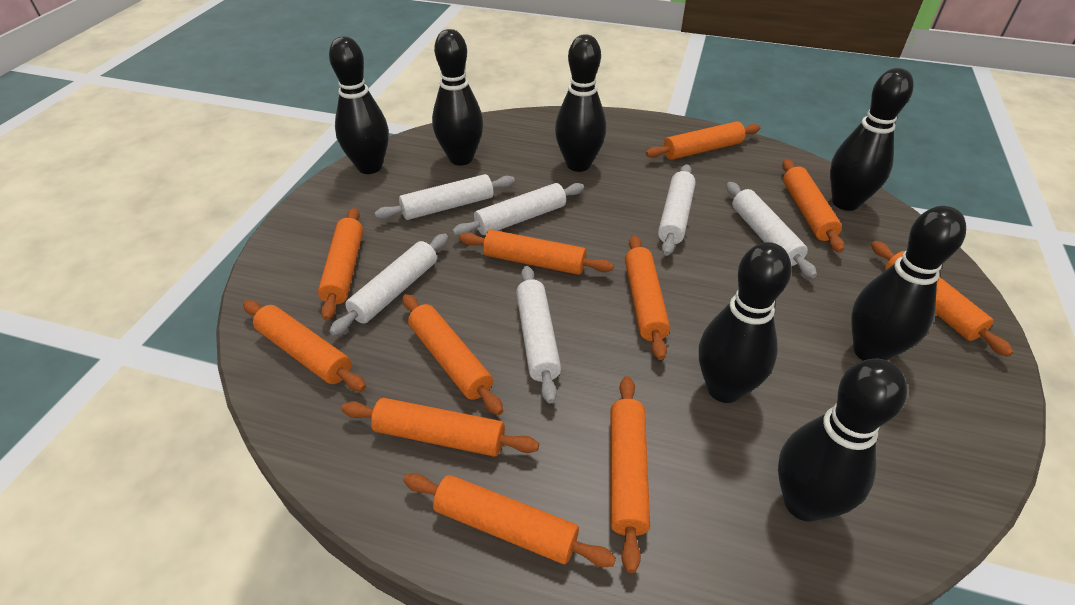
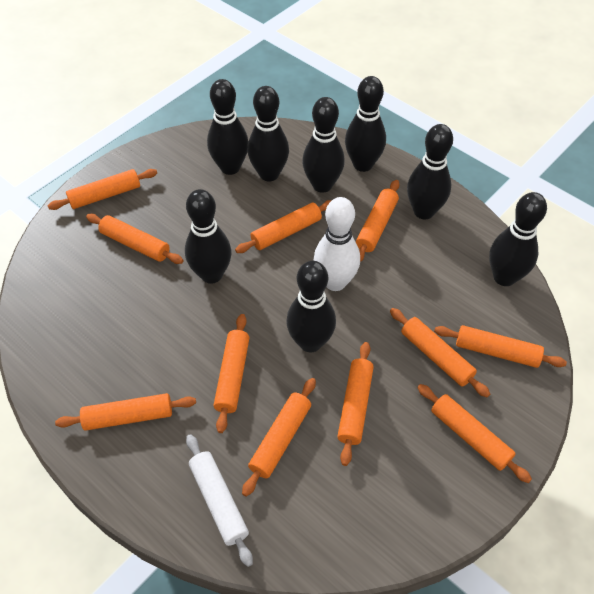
black bowling pin: [329,36,389,174] [432,29,483,165] [555,35,606,172] [699,242,792,403] [778,359,907,522] [830,68,914,211] [851,206,966,361] = 7 -> [185,189,232,284] [207,79,248,175] [248,86,289,181] [286,261,336,352] [302,97,345,193] [345,76,386,172] [407,124,453,219] [489,192,547,286] = 8
white bowling pin: none = 0 -> [314,197,360,291] = 1
white rolling pin: [329,234,448,336] [375,174,515,220] [452,183,584,236] [516,266,561,404] [658,164,696,256] [727,182,817,278] = 6 -> [186,434,253,567] = 1

